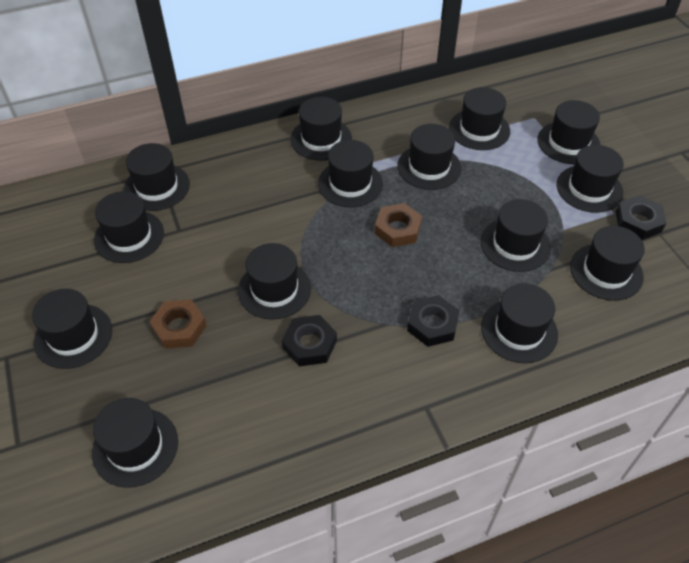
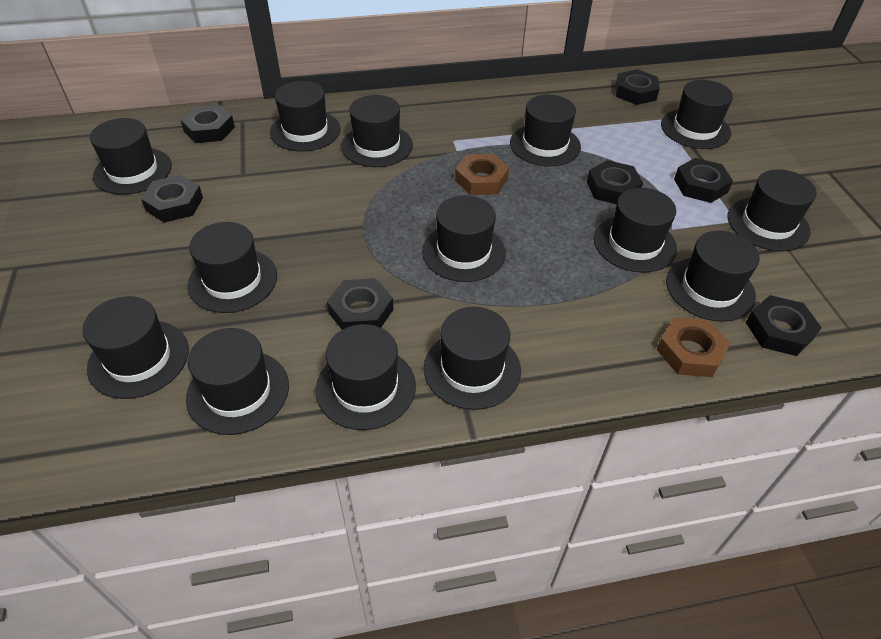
black nut: [282,315,337,367] [407,295,459,347] [616,195,666,240] = 3 -> [141,175,203,223] [181,105,235,143] [327,278,393,330] [587,160,643,204] [615,69,660,105] [674,158,733,203] [746,295,822,356] = 7

